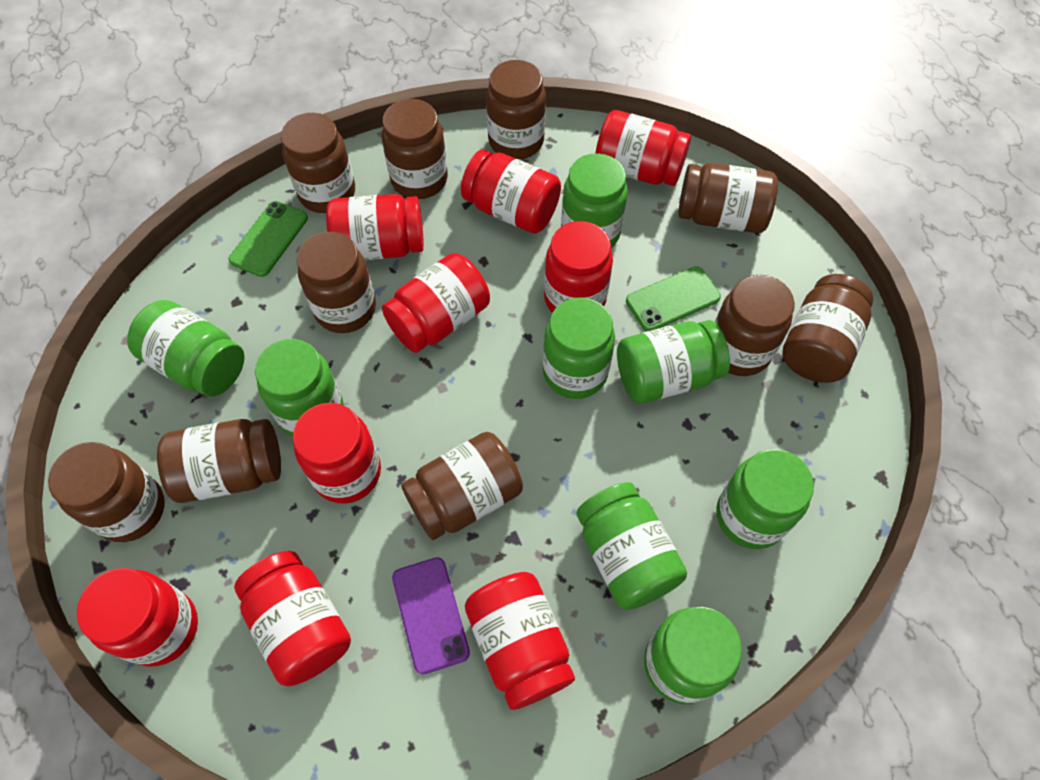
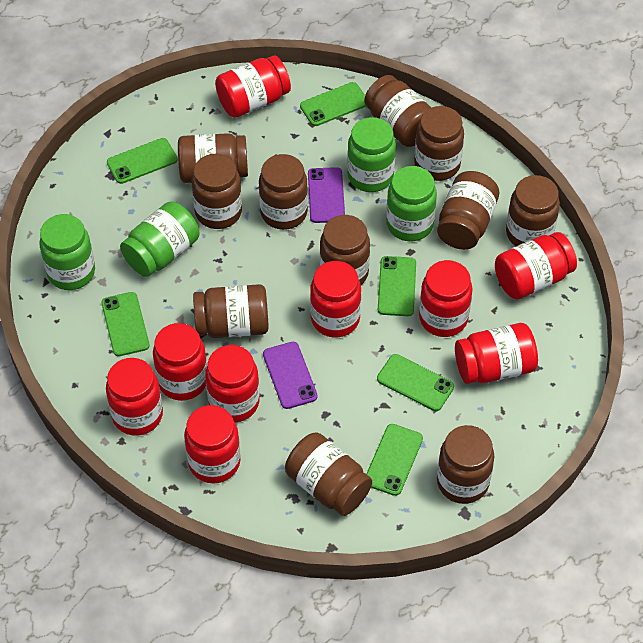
brown jar: [48,442,165,542] [157,419,281,503] [281,113,355,213] [297,232,376,333] [382,99,448,199] [401,432,523,540] [486,60,546,160] [678,163,778,233] [715,275,795,376] [782,274,874,383] = 10 -> [178,133,248,183] [192,154,242,229] [193,284,269,338] [259,154,308,230] [285,433,372,516] [320,215,370,285] [364,75,431,147] [414,106,464,181] [437,171,499,250] [437,425,494,504] [506,175,560,246] = 11
green jar: [127,300,245,397] [255,339,344,437] [543,297,615,399] [561,153,628,248] [576,482,687,610] [617,320,730,403] [644,607,742,704] [716,449,814,549] = 8 -> [39,214,95,290] [120,201,199,277] [347,117,396,192] [386,166,437,241] = 4
green phone: [229,201,308,277] [626,266,721,331] = 2 -> [101,292,150,356] [107,138,178,184] [300,82,366,126] [366,424,423,496] [377,354,454,411] [378,256,416,316] = 6
purple phone: [392,557,470,675] = 1 -> [263,342,318,409] [308,167,345,223] = 2

